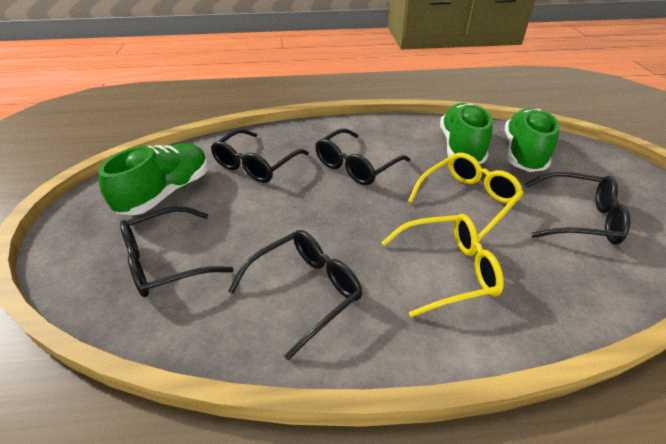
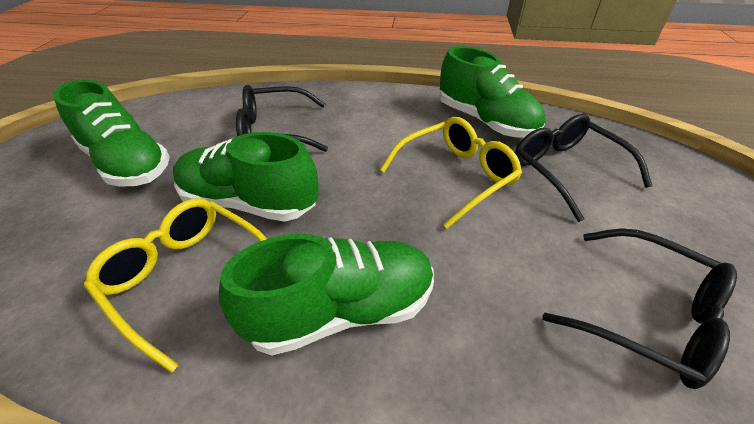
black glasses: [120,206,233,297] [211,129,309,183] [228,230,362,360] [315,128,410,185] [524,172,630,245] = 5 -> [236,85,328,152] [514,114,652,222] [542,228,737,389] = 3
green shoe: [98,143,208,215] [440,103,493,164] [505,108,560,172] = 3 -> [53,80,170,187] [173,132,319,222] [219,234,434,355] [439,46,546,138] = 4

